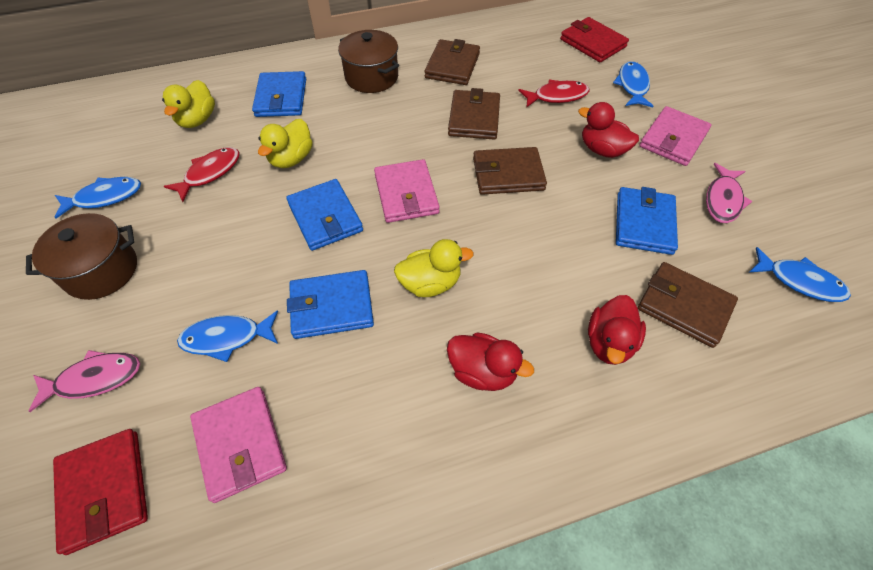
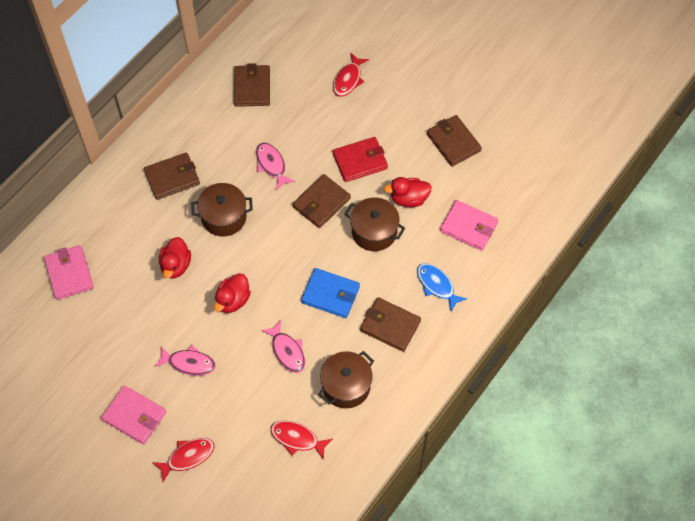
blue fish: [54,177,141,219] [177,310,278,362] [613,61,653,107] [750,247,851,302] = 4 -> [417,263,468,311] = 1
blue wallet: [252,71,306,117] [286,179,363,251] [287,270,374,339] [616,187,678,255] = 4 -> [301,268,360,318] = 1
brown pot: [26,213,137,300] [338,30,399,93] = 2 -> [191,183,253,236] [318,351,374,408] [345,197,405,251] = 3
brown wallet: [425,39,480,85] [448,88,500,140] [473,147,547,195] [638,262,738,348] = 4 -> [144,152,200,200] [234,63,270,107] [292,174,351,228] [360,297,421,352] [427,115,482,167] = 5
pink fish: [29,350,140,412] [706,163,752,223] = 2 -> [154,345,216,376] [256,143,295,190] [261,320,305,373] = 3
red fish: [163,147,240,202] [518,80,590,108] = 2 -> [152,438,215,482] [270,421,332,460] [333,53,369,97] = 3
red wallet: [53,429,148,555] [560,17,629,62] = 2 -> [333,137,388,182] = 1
yellow duck: [162,80,215,128] [258,119,313,168] [394,239,474,297] = 3 -> none = 0

